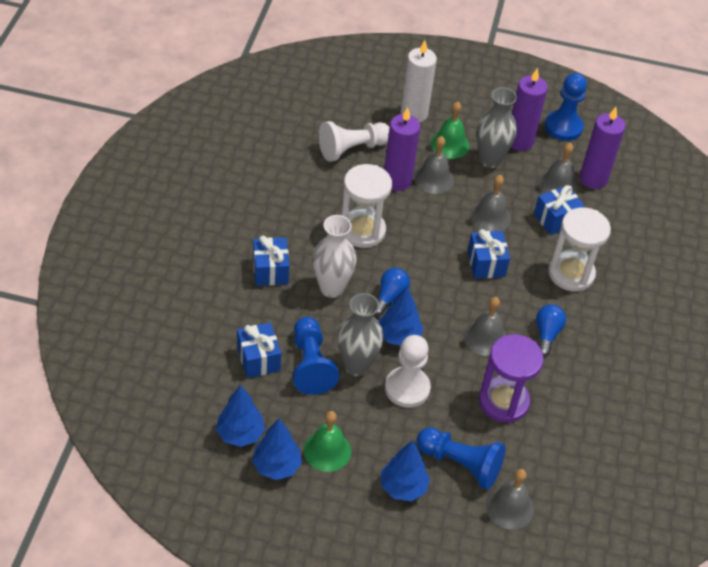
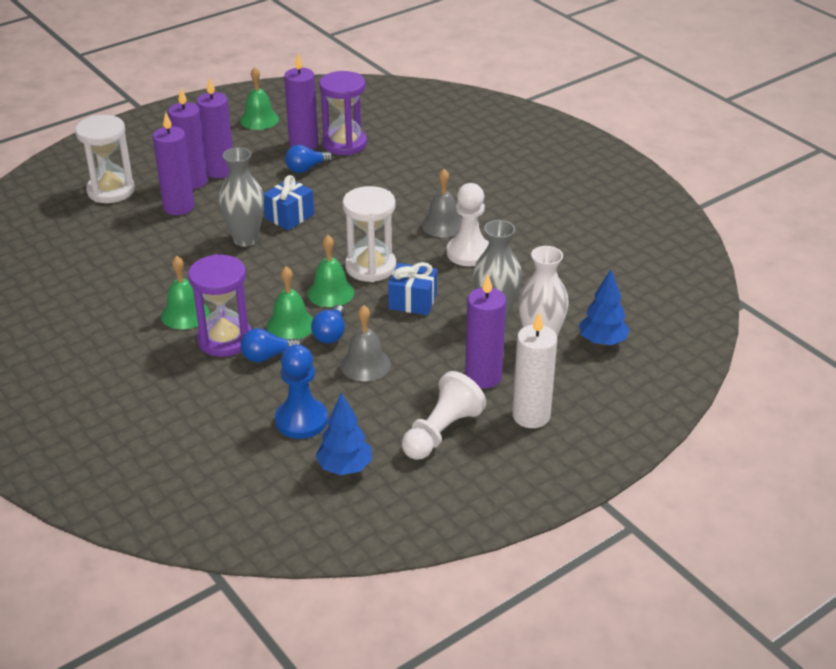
blue gift: [237,323,281,378] [253,236,290,286] [468,229,510,279] [534,185,585,235] = 4 -> [263,175,314,230] [388,262,437,315] = 2
blue light bulb: [375,268,410,315] [536,304,566,356] = 2 -> [240,328,302,362] [285,145,332,173] [311,305,345,344] = 3
blue pawn: [293,317,339,395] [416,427,506,490] [545,73,587,141] = 3 -> [275,344,328,439] = 1
blue tree: [216,385,265,447] [252,419,302,480] [379,286,424,346] [381,440,430,501] = 4 -> [315,392,372,475] [579,270,630,346] = 2
green bell: [304,411,351,472] [431,102,470,159] = 2 -> [161,256,209,329] [240,67,279,130] [266,266,313,339] [307,235,354,307] = 4
grey bell: [414,136,454,194] [464,297,506,356] [470,175,511,232] [486,469,534,530] [538,143,578,194] = 5 -> [341,305,391,381] [421,169,462,238] = 2
purple candle: [384,107,420,191] [511,68,548,151] [580,107,626,189] = 3 -> [153,112,194,215] [168,88,208,189] [196,78,233,178] [284,54,318,150] [465,275,506,389] = 5
purple hourglass: [479,334,544,423] = 1 -> [188,254,252,357] [319,71,367,155] = 2

